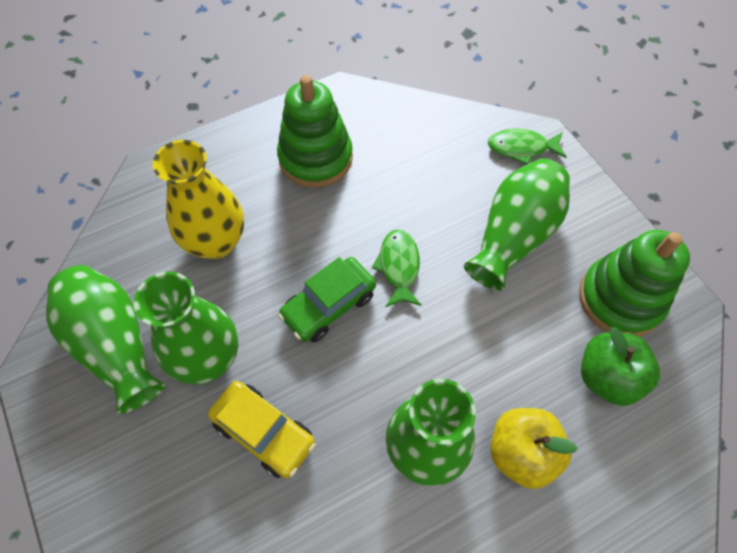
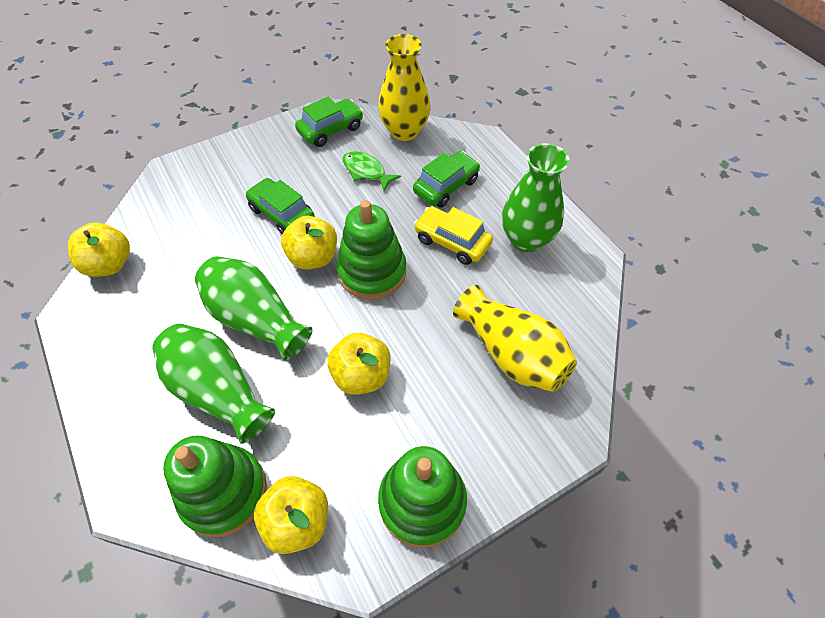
green apple: [581,327,660,406] = 1 -> none = 0
green car: [278,257,376,342] = 1 -> [245,178,315,235] [295,97,363,147] [413,151,480,208] = 3
green fish: [372,229,422,307] [488,129,567,165] = 2 -> [343,151,401,191] = 1
green stacking toy: [277,75,353,188] [579,230,690,336] = 2 -> [163,436,267,537] [336,200,406,300] [378,446,467,548] = 3
green vase: [46,265,165,414] [134,272,238,385] [386,379,476,486] [464,159,570,291] = 4 -> [152,324,275,444] [195,256,313,360] [502,143,570,252] = 3
yellow apple: [490,408,578,489] = 1 -> [68,222,130,277] [254,476,328,554] [281,216,337,270] [327,333,391,395] = 4
yellow vase: [153,140,244,259] = 1 -> [378,34,430,141] [453,285,577,392] = 2

